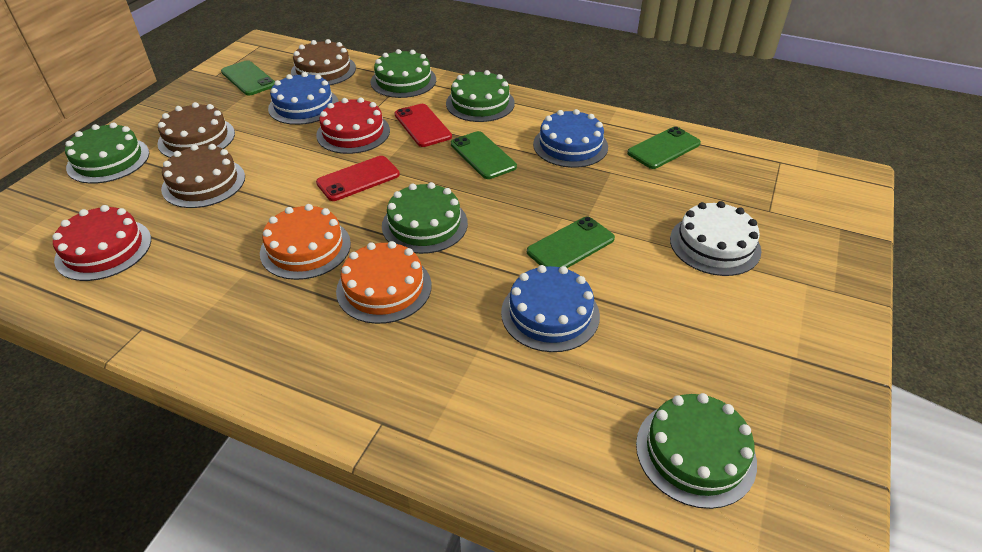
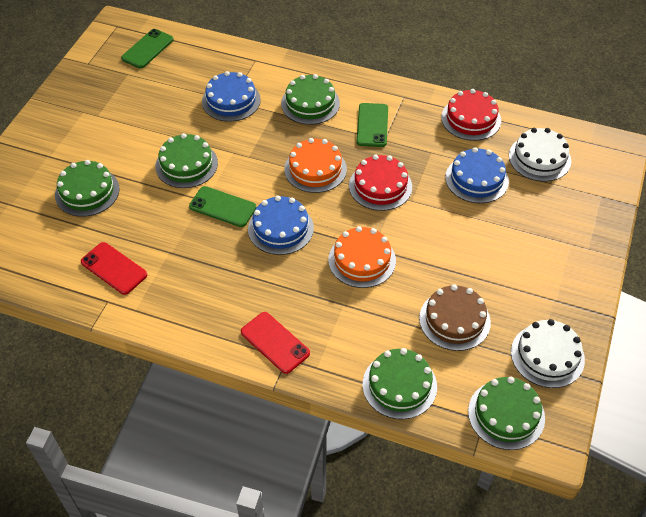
brown cake: [157,102,235,158] [161,144,245,208] [291,39,356,85] = 3 -> [419,284,491,351] = 1
green phone: [221,60,275,96] [451,131,517,179] [527,216,615,268] [627,126,701,169] = 4 -> [121,29,174,68] [189,186,256,227] [356,103,388,147] = 3
white cake: [670,201,761,276] = 1 -> [509,128,571,182] [511,319,585,388] = 2

